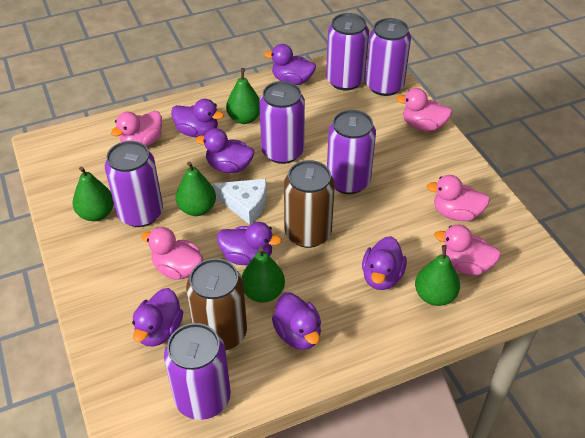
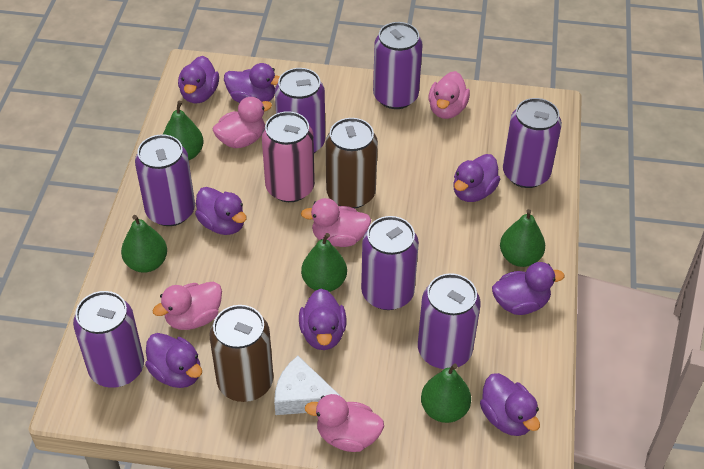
pink can: none = 0 -> [262,111,315,202] = 1
purple can: [105,141,163,227] [164,323,231,420] [259,81,305,164] [326,13,369,91] [327,110,376,194] [366,18,411,96] = 6 -> [73,291,144,388] [135,134,195,226] [275,68,325,153] [361,216,419,310] [373,22,423,109] [418,273,480,369] [503,98,562,188] = 7
purple duck: [132,288,183,347] [171,99,224,138] [196,128,254,173] [217,222,282,265] [264,44,316,85] [272,292,321,350] [362,236,407,290] = 7 -> [145,333,202,388] [178,56,219,104] [195,187,247,235] [224,63,280,103] [299,289,346,350] [453,154,500,202] [480,373,540,436] [492,262,565,315] = 8

